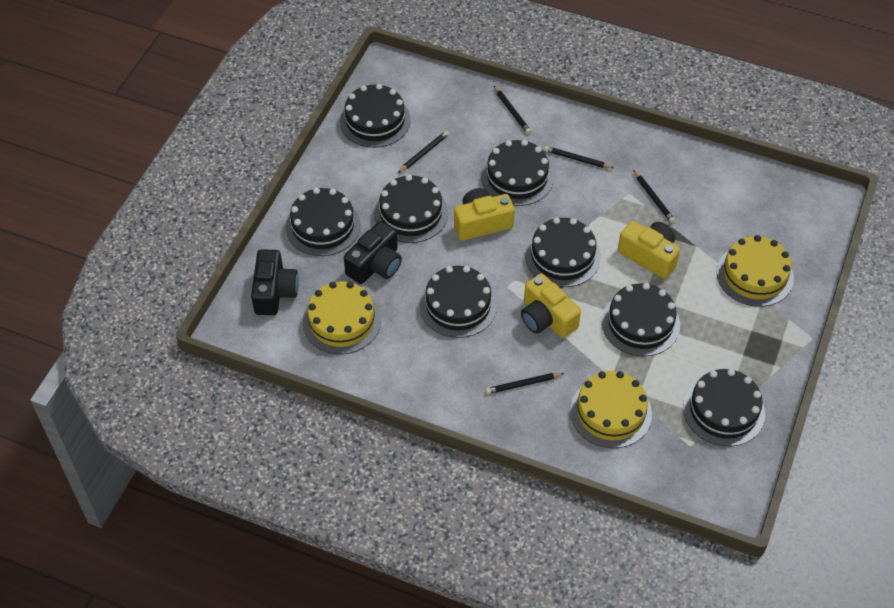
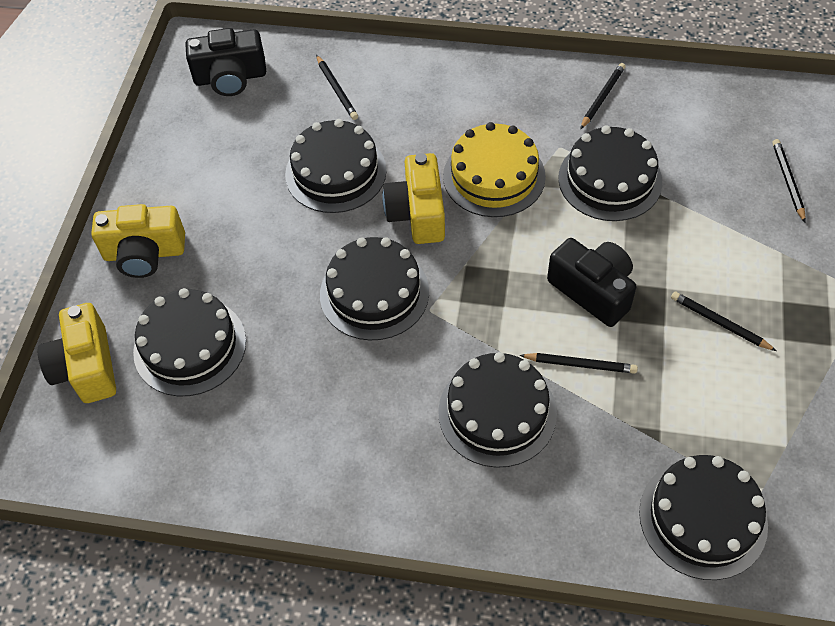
black cake: [286,188,360,256] [340,84,411,148] [374,175,448,243] [419,266,497,338] [481,140,554,206] [525,217,601,287] [602,283,680,356] [683,369,765,446] = 8 -> [133,288,246,396] [285,119,387,213] [320,237,429,340] [438,352,557,468] [558,126,662,221] [639,455,768,580] = 6
yellow cake: [303,281,381,354] [570,371,652,448] [717,235,794,307] = 3 -> [443,122,546,217] = 1

